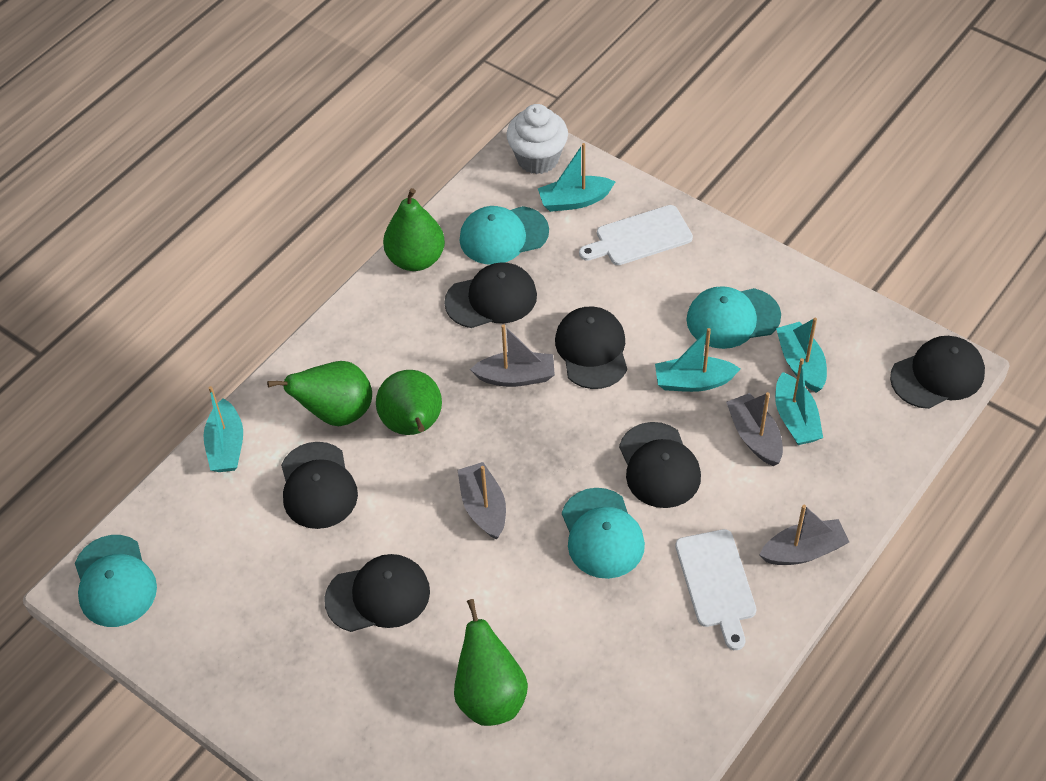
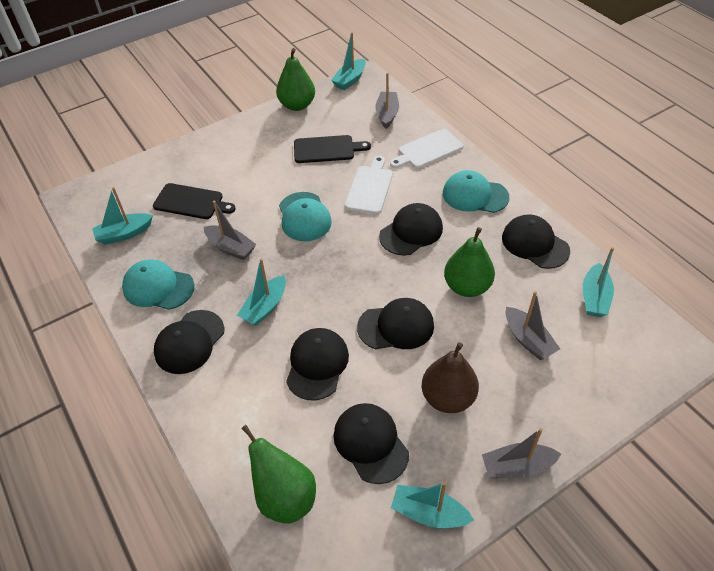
black cutting board: none = 0 -> [153,183,236,219] [294,135,371,163] = 2
brown pear: none = 0 -> [422,342,479,413] = 1
green pear: [267,361,372,426] [376,370,442,435] [383,188,445,271] [454,599,528,726] = 4 -> [241,425,316,523] [276,48,315,111] [444,227,495,297] = 3
turquoise cap: [75,535,157,627] [459,206,549,264] [562,488,645,579] [686,286,781,349] = 4 -> [122,259,194,310] [279,192,332,241] [443,170,509,213] = 3
white cupcake: [506,104,568,174] = 1 -> none = 0

